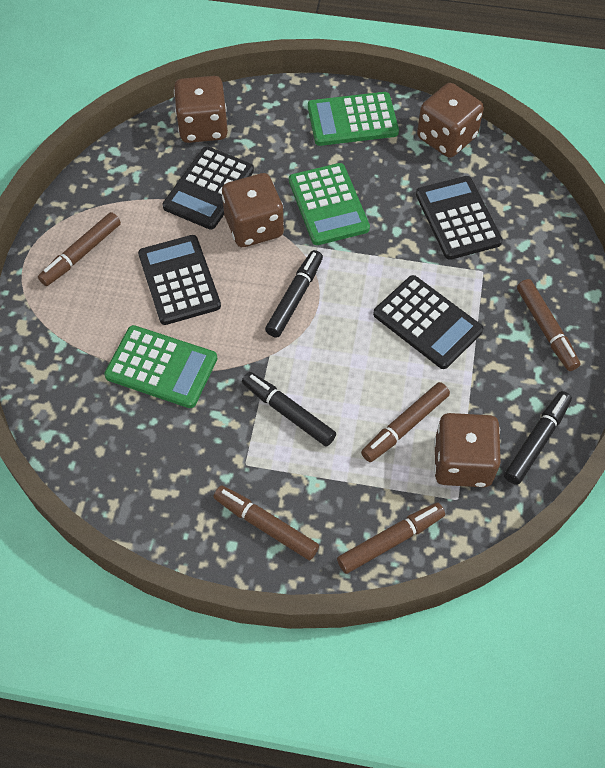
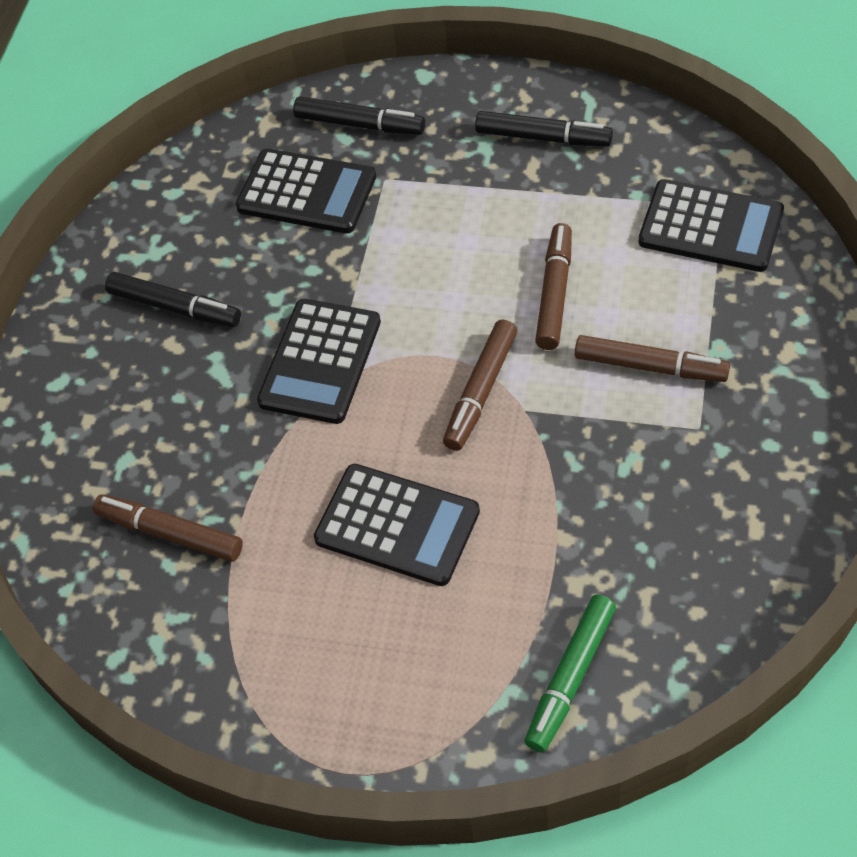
brown dice: [174,76,228,143] [222,173,284,247] [417,83,484,158] [434,413,501,487] = 4 -> none = 0
brown marker: [38,212,121,286] [213,485,319,560] [337,502,445,574] [361,382,450,462] [517,279,580,371] = 5 -> [93,494,243,562] [443,319,517,451] [535,223,572,350] [575,335,730,382] = 4
green calculator: [104,325,217,408] [289,163,370,245] [308,92,399,146] = 3 -> none = 0
green marker: none = 0 -> [525,595,616,753] = 1

